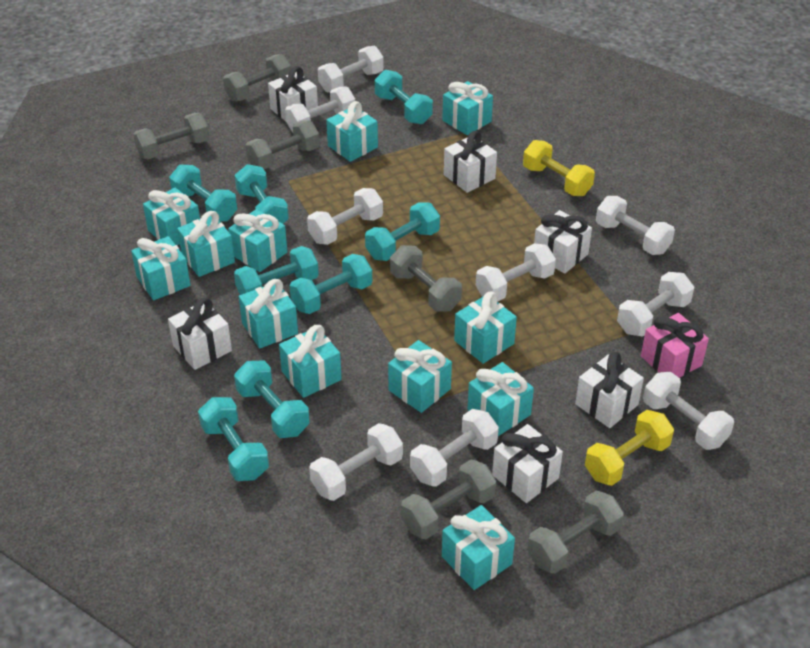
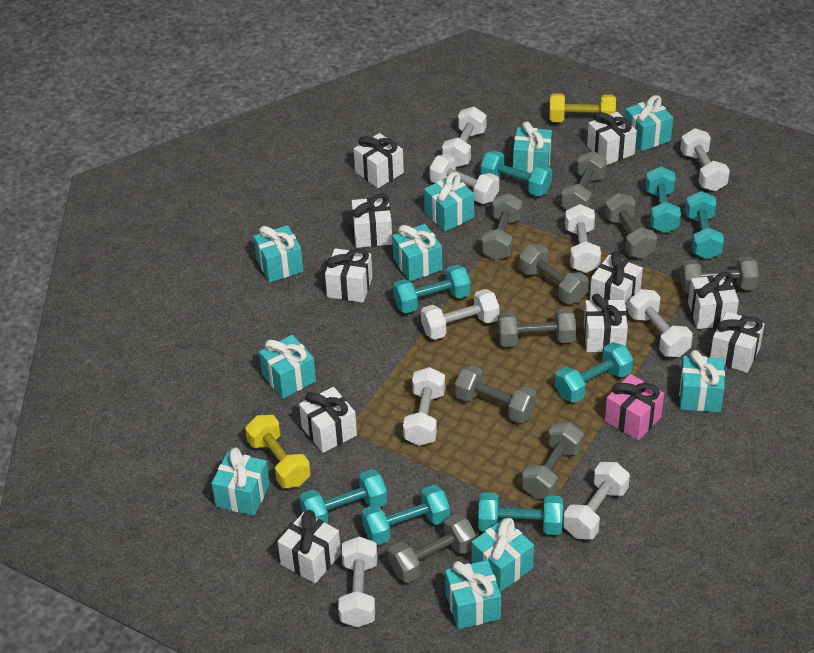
grey dumbbell: [133,113,209,159] [223,54,291,101] [246,120,320,169] [390,245,462,312] [401,460,496,539] [527,491,624,574] = 6 -> [388,514,476,583] [455,365,537,423] [482,193,522,260] [498,308,576,347] [519,244,589,304] [522,422,584,499] [561,151,607,210] [604,193,657,259] [680,257,759,293] = 9
turquoise gift: [131,236,191,300] [143,188,200,245] [177,211,235,277] [228,209,288,272] [239,279,298,349] [279,325,342,398] [326,101,378,162] [388,340,452,413] [442,81,493,135] [442,505,515,590] [454,292,517,364] [467,362,534,436] = 12 -> [212,447,270,516] [254,225,303,282] [259,335,316,399] [392,224,442,281] [424,172,474,232] [445,560,501,629] [471,518,534,592] [513,121,552,173] [625,95,673,151] [679,350,725,412] = 10
white gift: [168,298,232,370] [268,66,318,121] [444,131,497,193] [492,424,563,503] [534,210,592,274] [575,352,644,428] = 6 -> [278,510,341,584] [299,387,357,453] [325,248,373,303] [351,194,393,248] [354,133,404,188] [584,294,628,352] [587,112,637,165] [590,251,643,310] [688,272,739,329] [710,311,765,373] = 10

